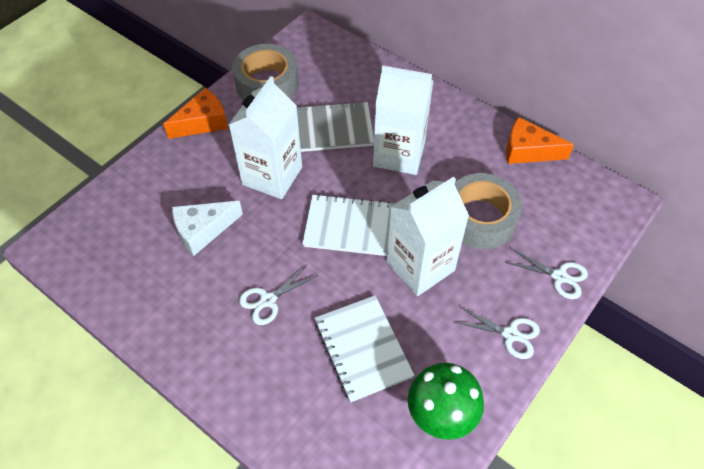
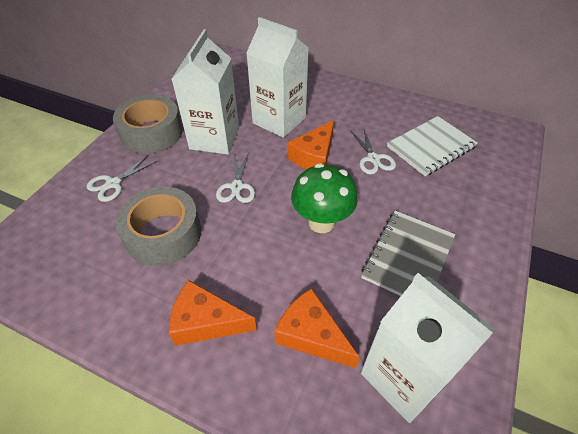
orange cheese: [163,88,228,139] [506,117,574,164] = 2 -> [169,280,257,346] [274,288,360,368] [288,120,334,170] = 3
white cheese: [172,201,243,256] = 1 -> none = 0
white notebook: [302,194,395,256] [315,296,415,402] = 2 -> [387,116,478,176] = 1

